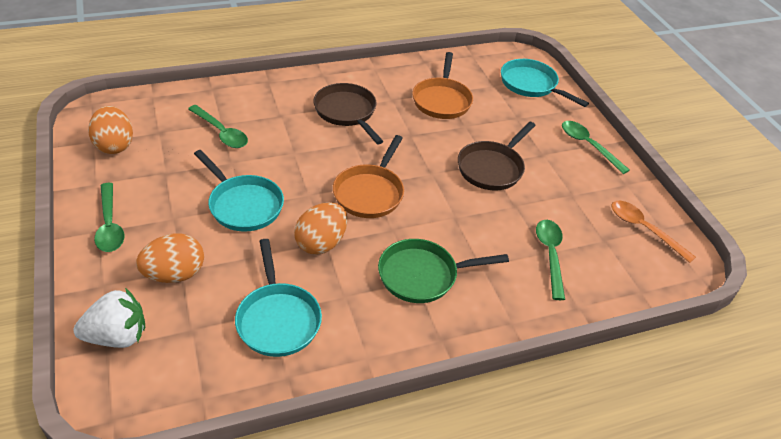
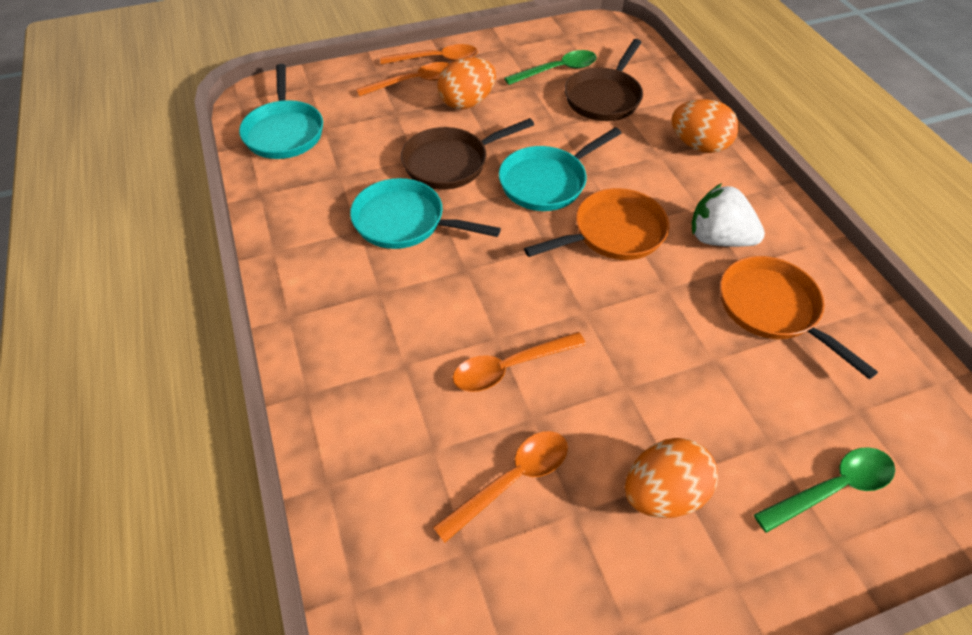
green pan: [378,239,509,303] = 1 -> none = 0
green spoon: [94,183,125,252] [188,105,248,148] [536,220,565,300] [562,121,630,174] = 4 -> [504,50,597,85] [754,447,895,533] = 2
orange spoon: [611,201,696,263] = 1 -> [356,62,449,97] [380,44,478,64] [433,431,568,543] [453,332,586,392] = 4

